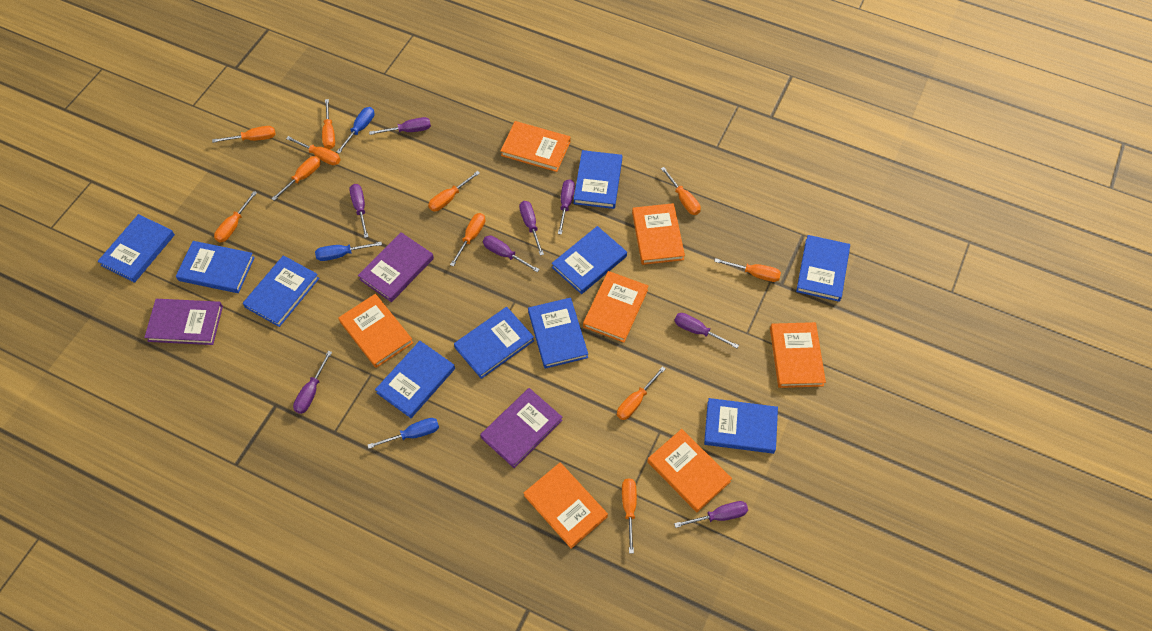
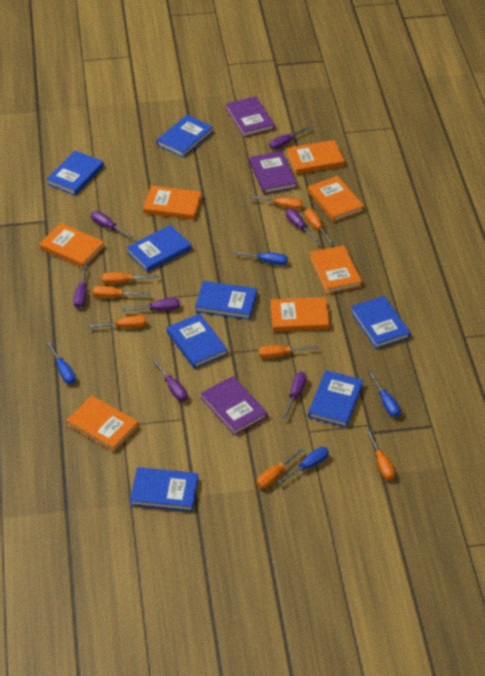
blue book: [97,214,175,283] [176,241,255,293] [242,255,319,327] [375,341,455,418] [454,307,534,379] [528,298,588,369] [552,226,627,294] [574,150,622,209] [704,398,778,454] [796,235,850,302] = 10 -> [46,150,104,196] [127,225,191,272] [130,467,199,512] [157,115,213,158] [167,314,228,369] [195,281,257,320] [308,370,363,428] [351,296,411,349] = 8
blue screwdriver: [315,242,382,261] [337,107,374,154] [368,418,439,449] = 3 -> [47,342,76,384] [232,251,288,266] [277,447,329,484] [368,371,401,417] = 4
orange screwdriver: [212,126,276,143] [214,191,257,242] [271,156,321,201] [286,136,340,165] [322,99,335,149] [428,171,480,211] [450,213,485,267] [617,366,665,420] [622,478,637,554] [661,167,701,215] [714,258,781,282] = 11 -> [88,315,147,328] [92,286,150,298] [102,272,159,284] [249,196,303,210] [257,448,304,488] [259,345,318,358] [305,209,335,246] [366,430,395,480] = 8
purple screwdriver: [293,351,332,414] [349,184,369,238] [369,117,431,135] [483,236,540,272] [519,201,544,256] [558,179,575,235] [674,313,739,348] [674,501,748,528] = 8 -> [73,265,88,308] [91,211,134,239] [122,298,180,311] [153,359,188,401] [269,126,311,150] [283,372,307,419] [286,208,319,243] = 7

